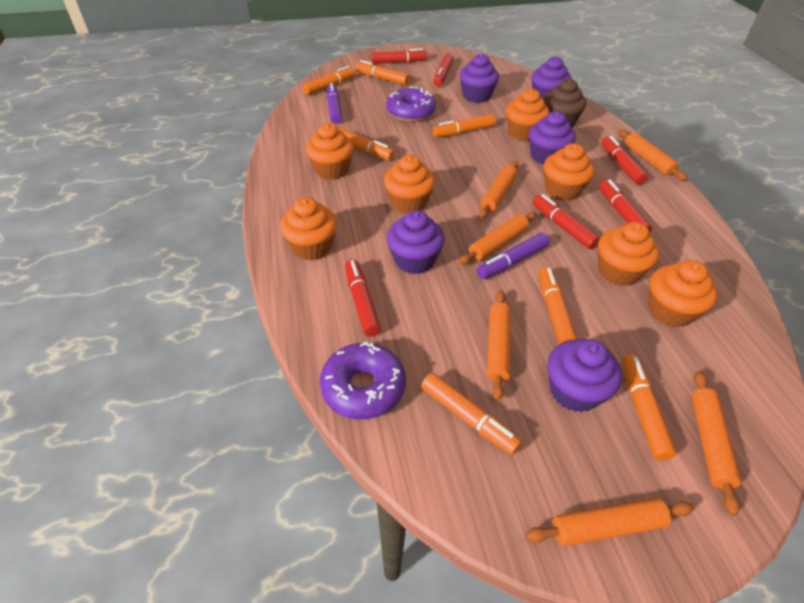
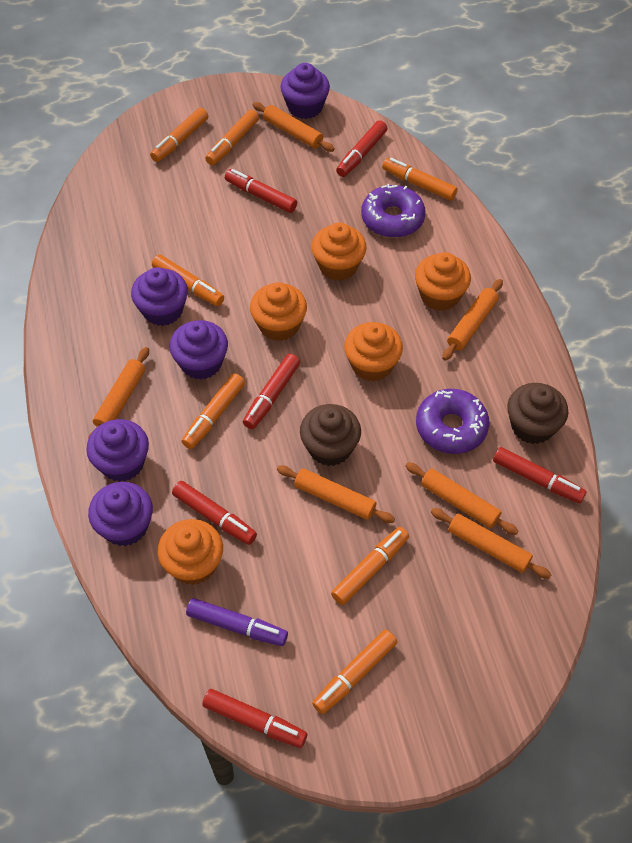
brown cupcake: [543,78,586,128] = 1 -> [300,404,361,466] [507,383,568,444] = 2
orange cupcake: [280,197,337,261] [306,123,354,180] [384,155,435,213] [506,89,550,141] [544,143,594,201] [598,222,659,286] [648,260,717,327] = 7 -> [158,519,223,585] [250,282,307,341] [312,222,366,281] [344,322,403,382] [415,252,471,311] = 5
purple marker: [327,83,342,124] [477,233,550,279] = 2 -> [186,598,288,646] = 1

